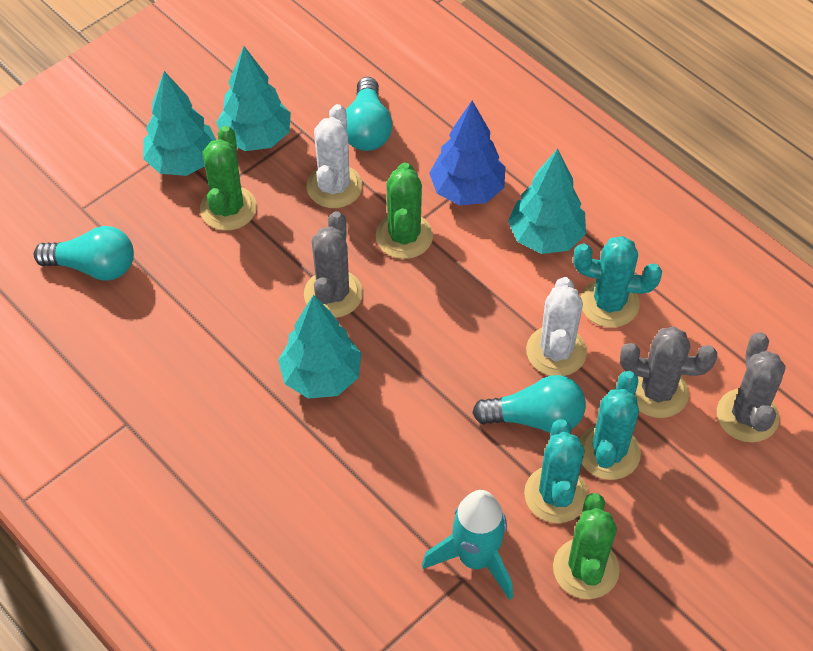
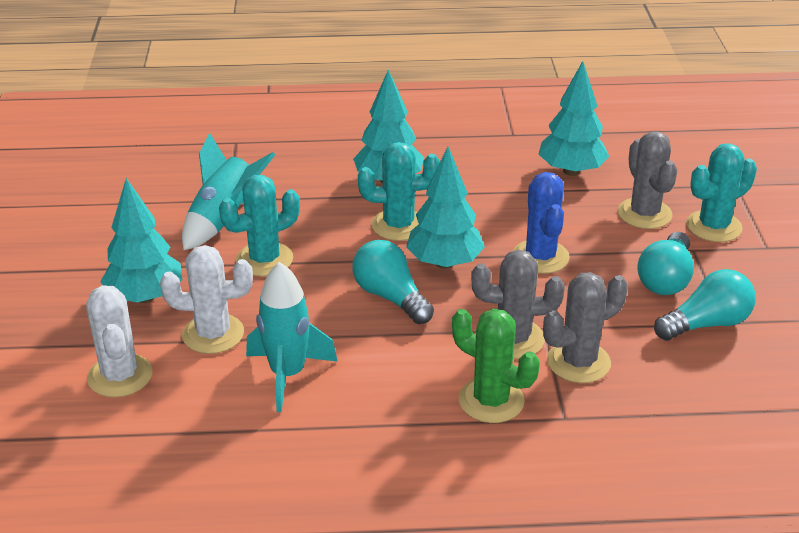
blue cactus: none = 0 -> [513,172,570,274] = 1
blue tree: [429,101,505,205] = 1 -> none = 0
green cactus: [200,126,257,231] [376,162,433,259] [553,493,620,599] = 3 -> [452,309,540,423] = 1
turquoise rocket: [422,490,513,600] = 1 -> [182,133,275,250] [246,262,338,412] = 2

